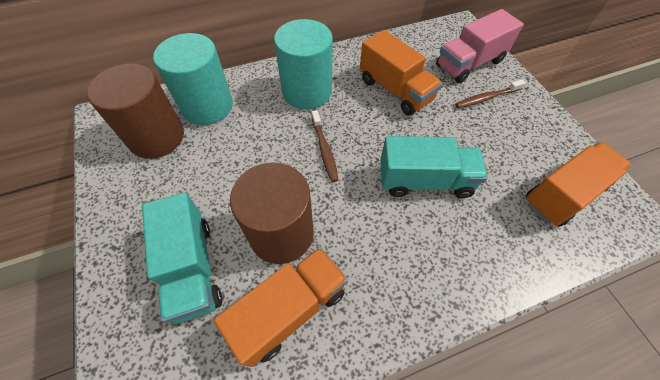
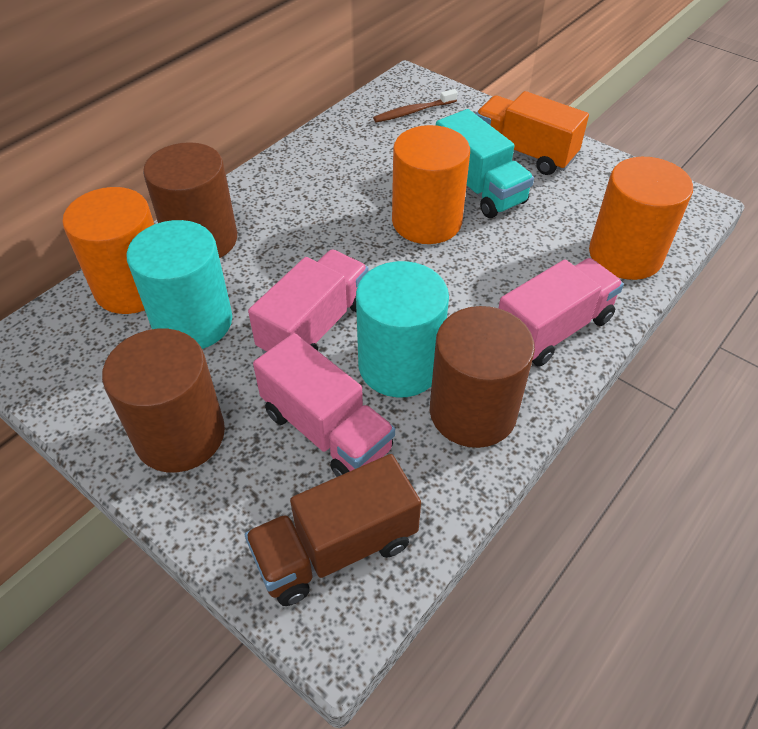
brown cylinder: [87,64,184,159] [230,162,314,264] = 2 -> [102,329,225,472] [143,142,237,258] [430,306,535,448] = 3
brown toothbrush: [312,110,338,182] [455,79,526,108] = 2 -> [373,89,458,122] = 1
brown truck: none = 0 -> [245,454,421,606] = 1
orange cylinder: none = 0 -> [62,187,154,314] [392,125,470,244] [589,157,693,280] = 3
orange truck: [214,247,348,367] [360,30,442,116] [526,142,632,227] = 3 -> [476,91,589,175] = 1
pink truck: [436,9,524,83] = 1 -> [248,249,369,354] [253,333,395,477] [499,258,624,367] = 3
turquoise truck: [142,193,222,324] [380,136,488,198] = 2 -> [436,109,534,218] = 1

